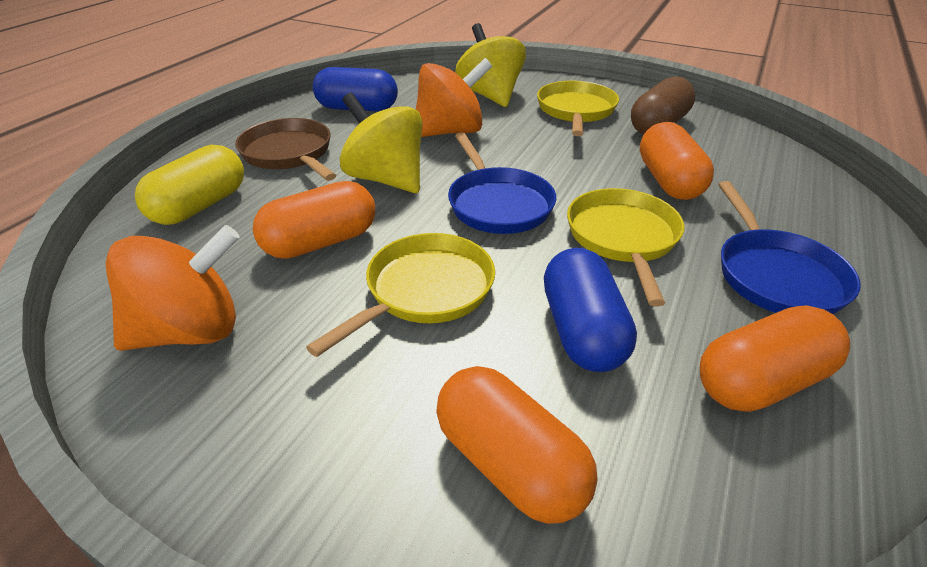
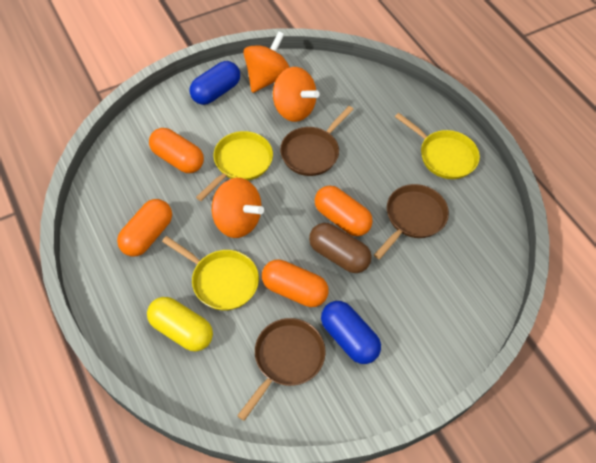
blue pan: [448,132,556,234] [718,181,861,314] = 2 -> none = 0
brown pan: [235,118,336,181] = 1 -> [237,318,326,421] [280,106,354,176] [374,184,449,259] = 3
orange spinning top: [106,225,240,351] [416,58,492,137] = 2 -> [212,178,264,238] [243,31,290,93] [273,67,319,122] = 3
yellow spinning top: [340,92,422,193] [455,23,526,107] = 2 -> none = 0

